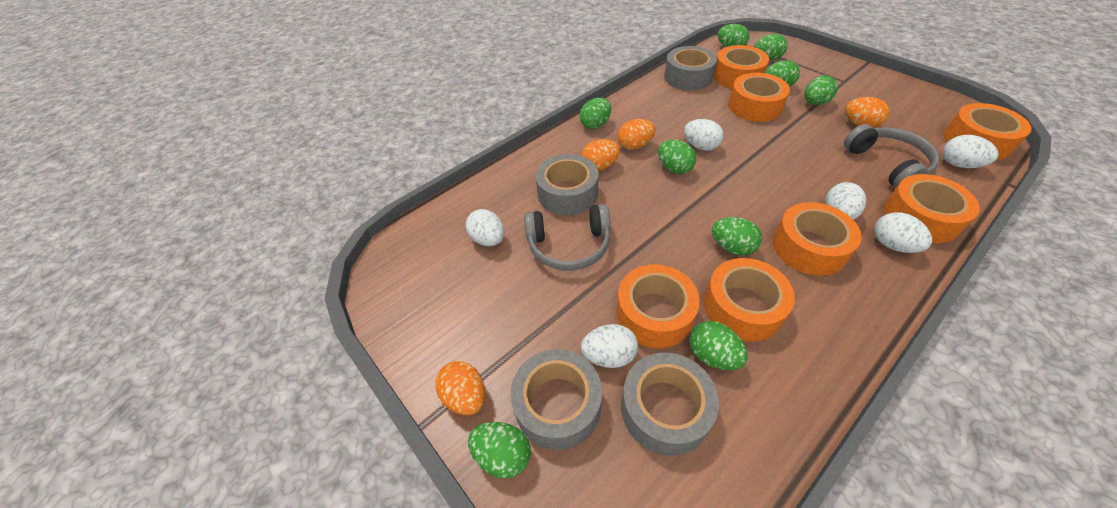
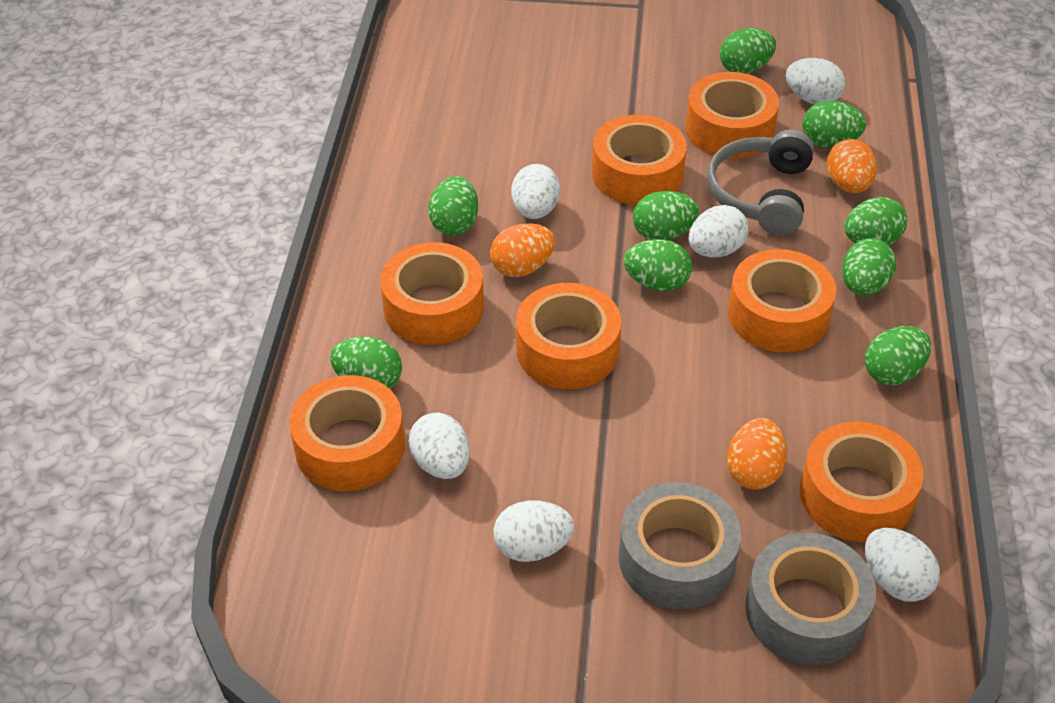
grey headphones: [524,204,611,270] [844,124,940,188] = 2 -> [707,129,814,235] = 1
grey tape: [511,349,602,450] [536,154,599,215] [621,352,719,456] [664,46,717,90] = 4 -> [619,482,741,610] [745,533,876,665] = 2
orange egg: [435,361,485,415] [581,139,620,171] [618,119,655,150] [845,97,889,128] = 4 -> [490,223,555,277] [727,418,787,490] [827,139,877,193] = 3

